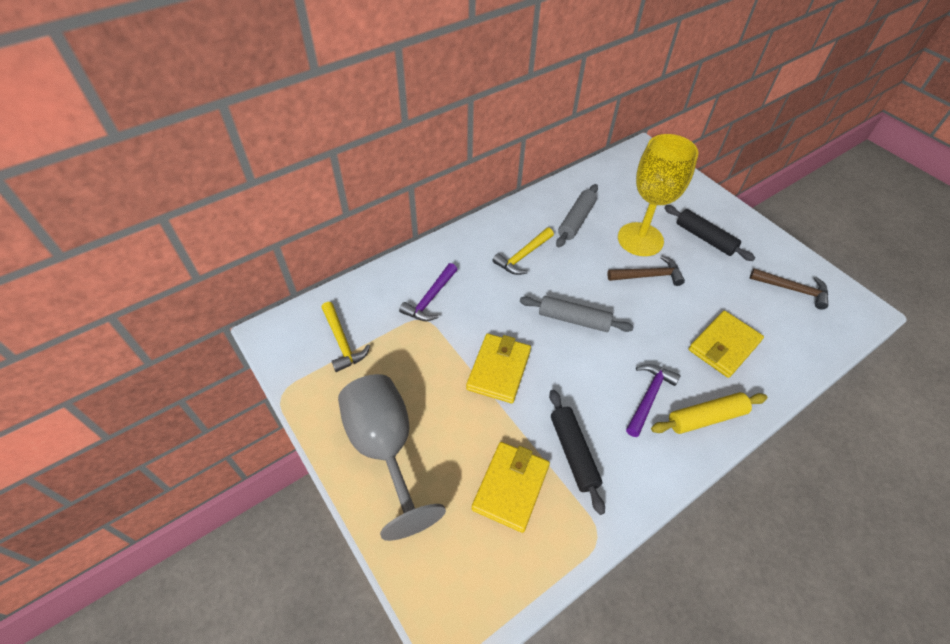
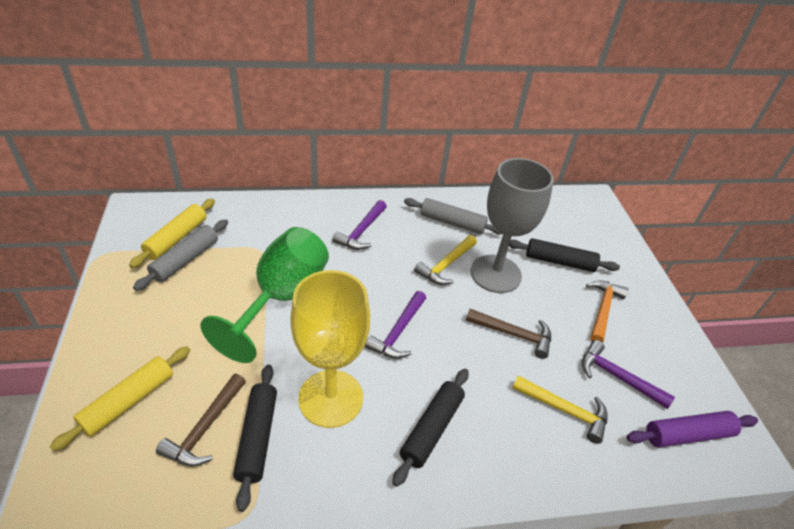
black rolling pin: [549,390,605,515] [664,205,755,261] = 2 -> [233,364,277,512] [392,369,469,487] [509,238,620,272] = 3
green goblet: none = 0 -> [200,227,329,363] = 1
orange hammer: none = 0 -> [586,280,628,343] = 1
purple hammer: [399,263,458,321] [626,364,681,437] = 2 -> [332,200,387,250] [365,291,426,359] [582,340,675,409] = 3
purple rolling pin: none = 0 -> [627,411,758,448] = 1
yellow rolling pin: [651,392,767,434] = 1 -> [50,346,190,451] [129,199,215,268] = 2
yellow wallet: [466,333,531,403] [472,442,550,533] [688,311,764,378] = 3 -> none = 0

